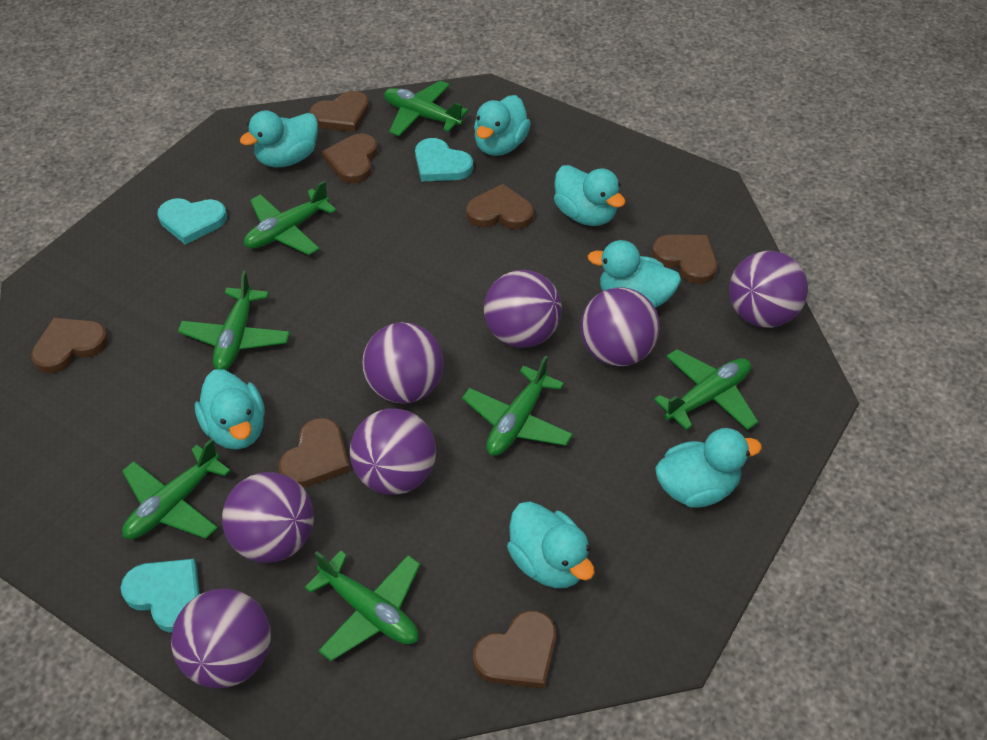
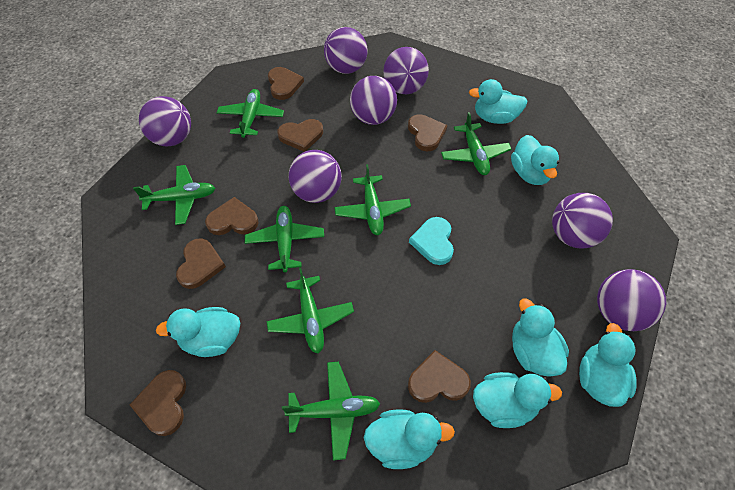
turquoise heart: [121,559,200,633] [158,198,227,245] [415,138,473,182] = 3 -> [409,217,454,265] = 1

